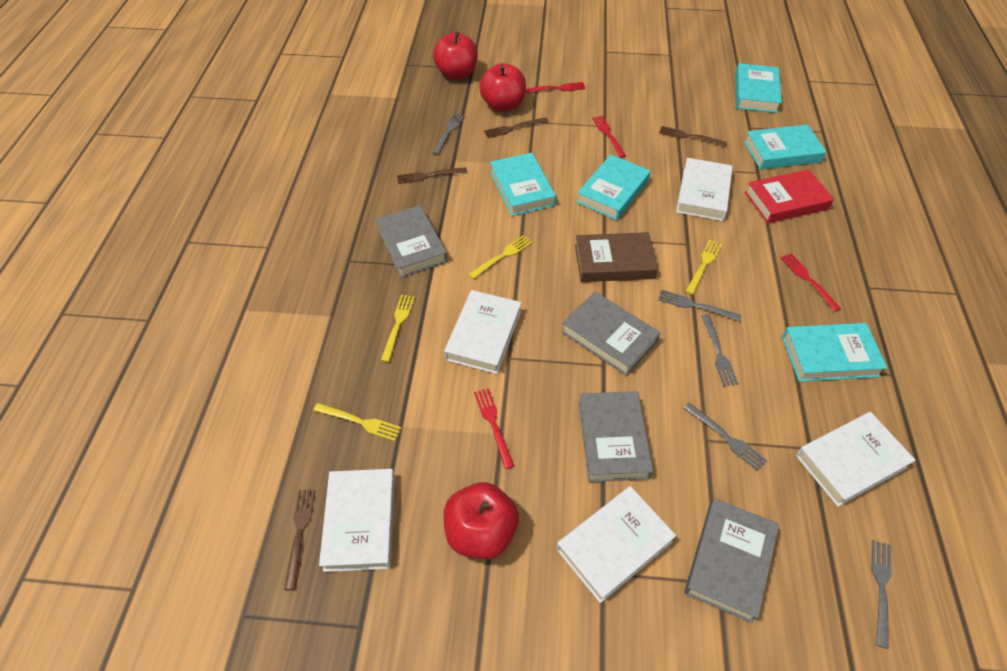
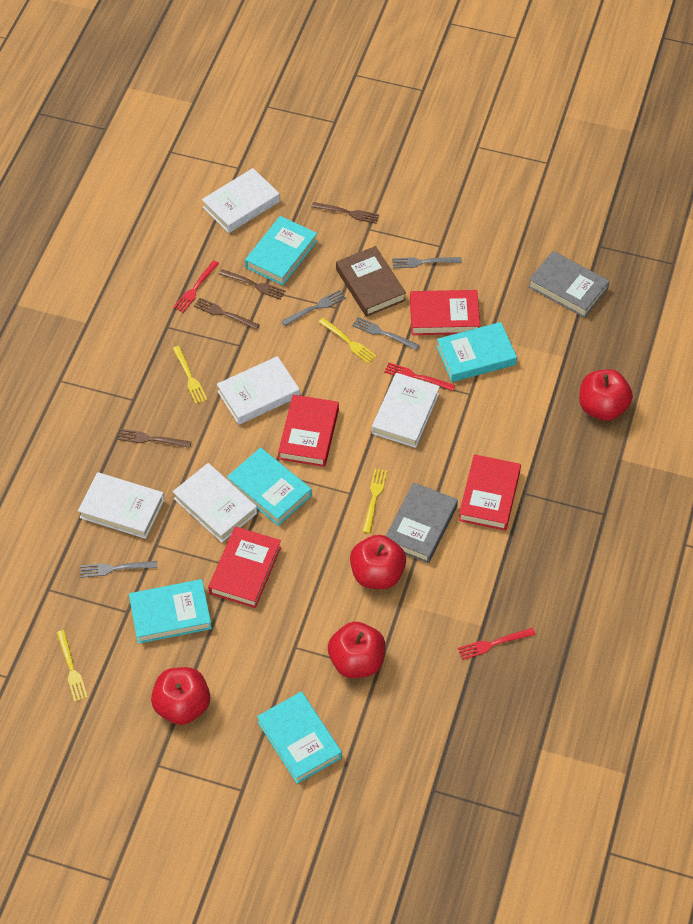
grey book: [375,205,448,278] [561,291,660,376] [578,391,653,482] [684,498,779,623] = 4 -> [386,482,458,563] [528,251,609,318] = 2
grey fork: [432,113,465,155] [658,290,741,322] [684,403,767,471] [701,314,739,386] [872,540,892,649] = 5 -> [80,561,158,578] [281,290,346,326] [352,317,419,350] [392,257,462,268] = 4
red apple: [433,31,478,80] [443,482,519,559] [479,63,526,112] = 3 -> [151,667,210,725] [328,622,386,678] [350,535,406,589] [579,369,633,421] = 4
red book: [745,169,834,223] = 1 -> [208,526,281,608] [278,395,339,467] [410,290,480,335] [459,454,521,531] = 4
red fork: [474,388,514,469] [525,82,586,93] [592,115,626,158] [781,253,841,312] = 4 -> [173,260,219,313] [384,363,455,391] [458,628,535,660] = 3

